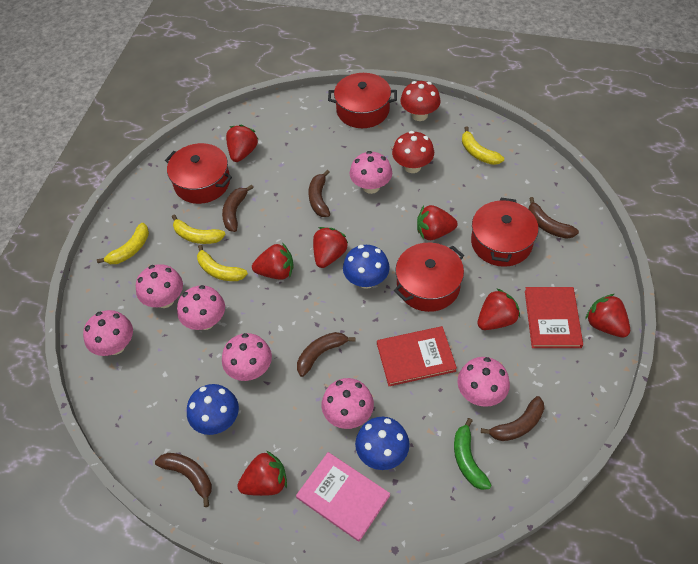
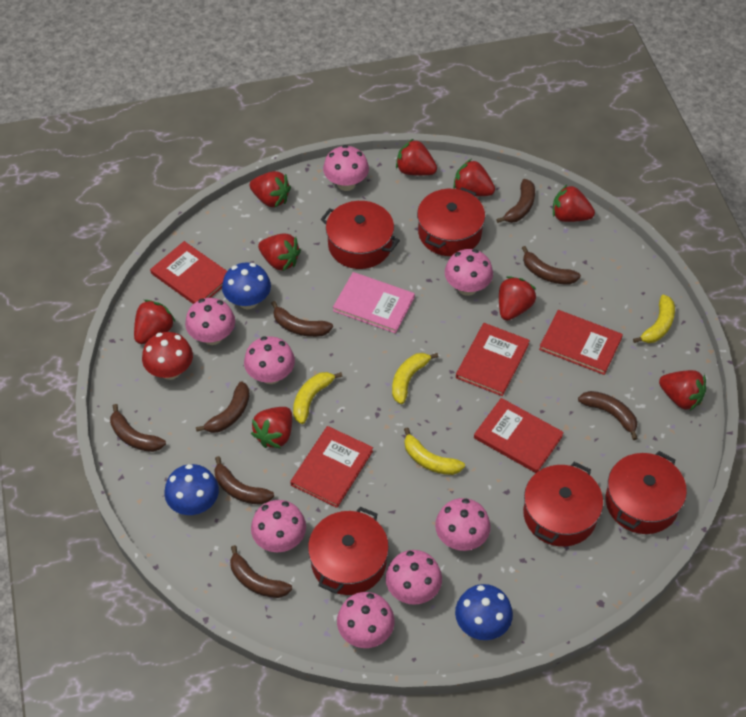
brown banana: [155,453,212,507] [222,185,254,232] [297,332,356,377] [309,170,330,217] [481,396,544,441] [529,197,579,239] = 6 -> [110,404,166,452] [196,381,250,433] [214,456,274,505] [230,545,292,598] [271,301,333,337] [496,179,535,223] [522,246,581,285] [578,391,638,440] = 8
green banana: [454,418,492,490] = 1 -> none = 0
pink mushroom: [83,310,133,356] [136,264,183,308] [177,285,225,330] [222,333,272,381] [322,378,374,429] [350,151,392,194] [457,357,510,407] = 7 -> [185,298,235,345] [244,336,295,384] [251,500,306,552] [323,145,369,191] [337,592,395,648] [386,550,442,605] [435,498,491,551] [445,249,493,296] = 8
red book: [377,326,457,386] [525,287,583,348] = 2 -> [150,241,227,304] [290,426,373,508] [456,323,530,396] [474,398,564,473] [539,310,623,375] = 5
red mushroom: [392,131,434,173] [400,81,441,121] = 2 -> [142,332,193,380] = 1
red pot: [165,143,232,204] [328,73,397,128] [394,243,464,312] [471,198,538,267] = 4 -> [308,507,389,595] [321,201,400,269] [417,187,485,256] [523,462,603,547] [606,451,687,534] = 5
red strawberry: [226,125,258,162] [237,451,287,496] [252,243,293,280] [313,227,349,268] [417,205,458,240] [477,288,520,330] [585,294,630,337] = 7 -> [134,300,175,344] [250,171,291,207] [251,407,292,448] [258,233,301,271] [396,139,437,176] [453,159,495,196] [499,276,536,321] [553,185,595,222] [659,370,706,411] = 9

